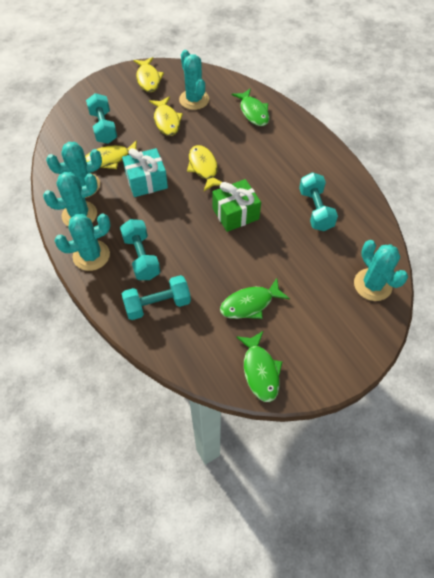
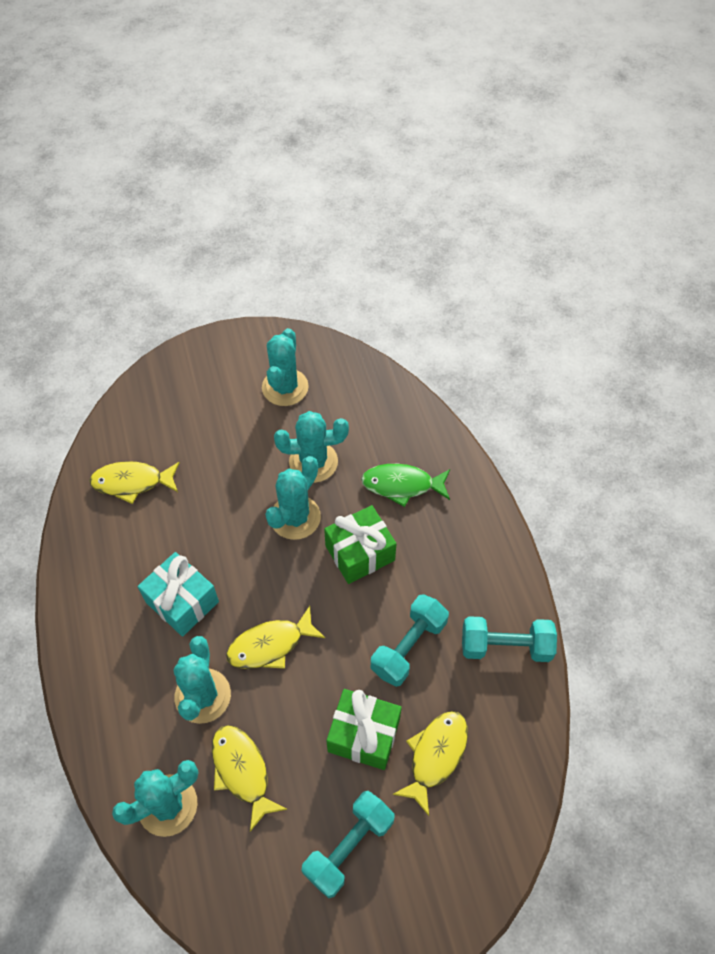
green fish: [220,278,290,319] [232,88,269,126] [236,331,282,402] = 3 -> [361,464,450,507] = 1
green gift: [212,179,261,232] = 1 -> [324,505,396,584] [326,689,402,770] = 2
turquoise dumbbell: [86,93,117,144] [120,219,161,280] [122,275,191,320] [299,172,338,231] = 4 -> [301,791,395,898] [371,594,449,687] [462,616,557,662] = 3

